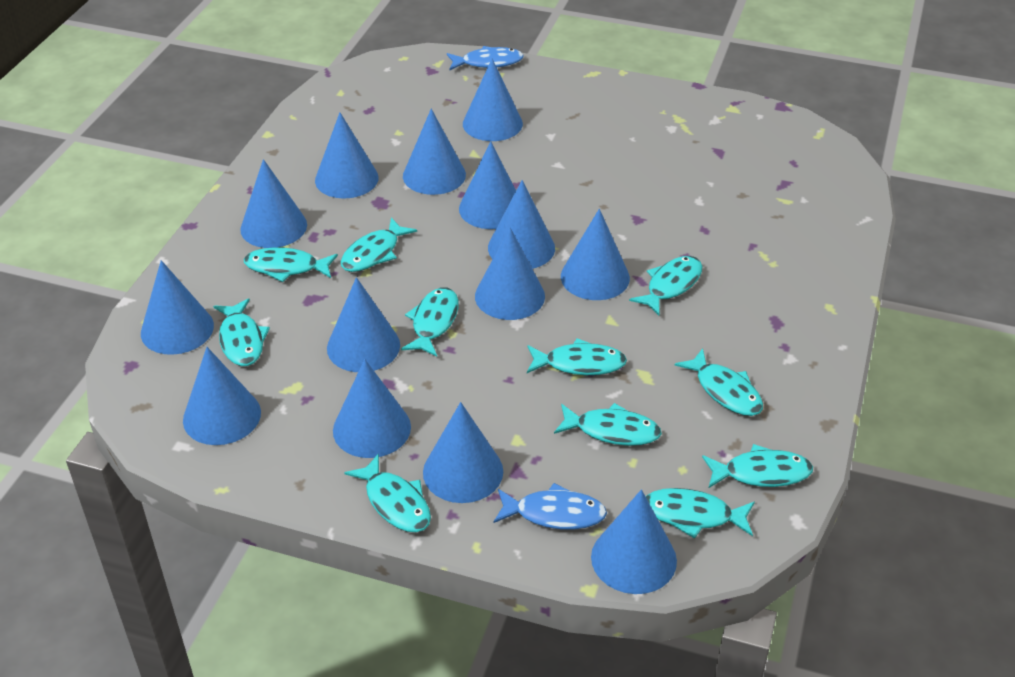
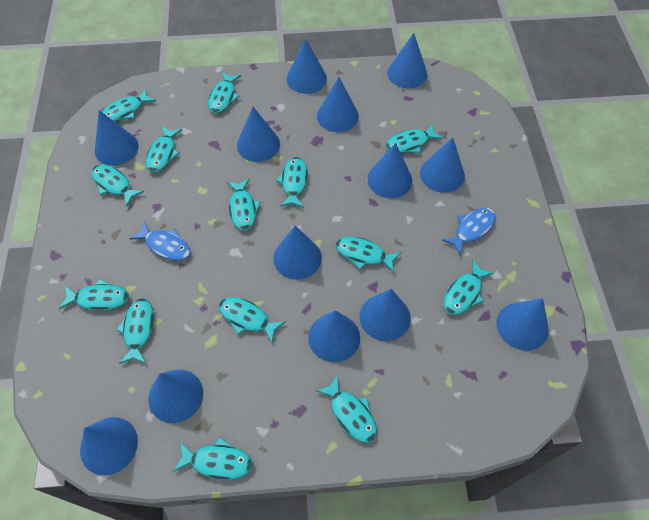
blue cone: [141,260,214,355] [183,347,261,445] [240,159,307,248] [315,113,379,199] [327,277,400,372] [333,359,411,458] [403,109,466,195] [423,402,503,503] [459,141,516,229] [463,58,523,141] [475,228,545,320] [488,180,555,269] [561,209,630,300] [591,489,677,594] = 14 -> [80,417,138,475] [95,110,139,166] [148,369,203,423] [237,107,280,162] [273,226,322,279] [287,38,327,94] [308,310,360,362] [317,77,359,132] [360,289,411,341] [367,143,412,198] [387,33,427,88] [420,137,465,193] [496,298,549,351] = 13
turquoise fish: [213,298,270,366] [244,247,338,282] [341,217,417,272] [344,453,431,532] [401,287,459,357] [527,338,627,375] [554,403,662,446] [629,256,703,315] [646,488,755,538] [675,348,763,416] [702,444,813,488] = 11 -> [59,279,129,311] [92,165,144,207] [102,88,156,122] [116,298,154,364] [146,126,182,172] [173,437,253,480] [208,72,241,113] [219,297,285,343] [227,178,261,231] [276,157,308,208] [315,375,377,443] [335,237,401,273] [385,123,443,153] [444,260,494,315] = 14

